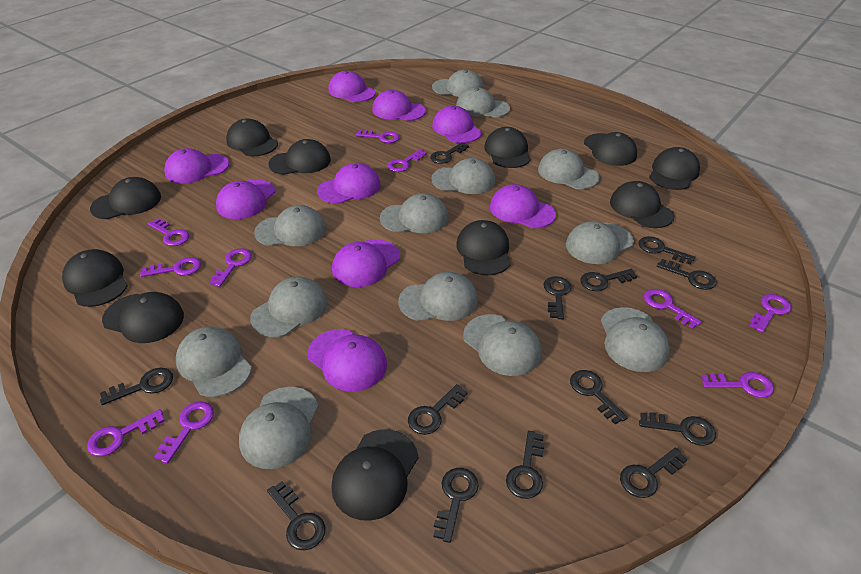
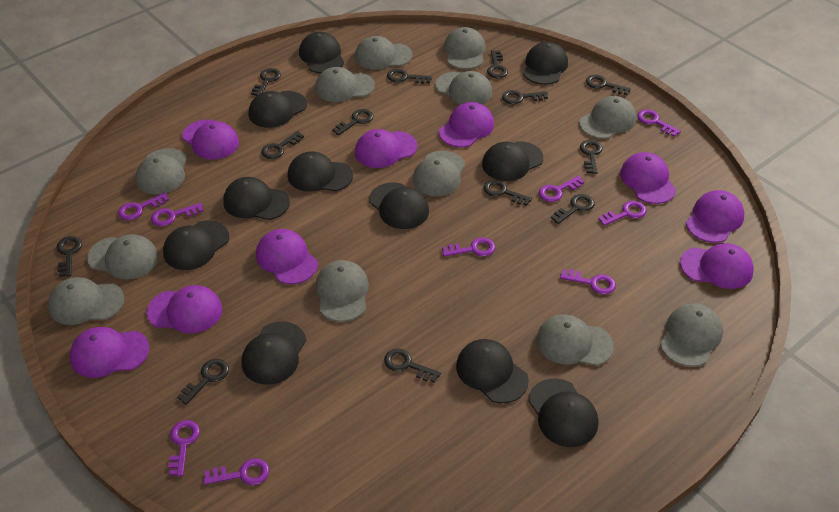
grey cap: [176,327,252,397] [239,387,318,469] [250,276,328,337] [254,205,326,246] [380,193,448,233] [398,272,478,321] [431,158,495,194] [432,70,484,97] [456,87,510,118] [463,314,542,376] [538,149,600,189] [566,221,634,264] [601,307,670,372] = 13 -> [48,277,124,325] [87,234,159,279] [136,148,187,194] [315,67,375,102] [315,260,369,322] [355,36,413,70] [413,151,465,196] [435,71,492,105] [444,27,486,69] [536,314,614,366] [579,96,636,139] [660,303,723,367] = 12
purple key: [87,409,165,456] [140,257,201,277] [148,218,189,246] [154,401,214,464] [209,248,252,287] [356,130,400,143] [387,149,426,172] [644,289,702,329] [701,372,774,398] [750,294,791,333] = 10 -> [118,192,169,220] [151,203,203,226] [168,420,200,476] [203,458,269,485] [442,237,495,257] [539,176,584,202] [560,269,616,295] [598,201,647,226] [637,109,681,136] = 9

